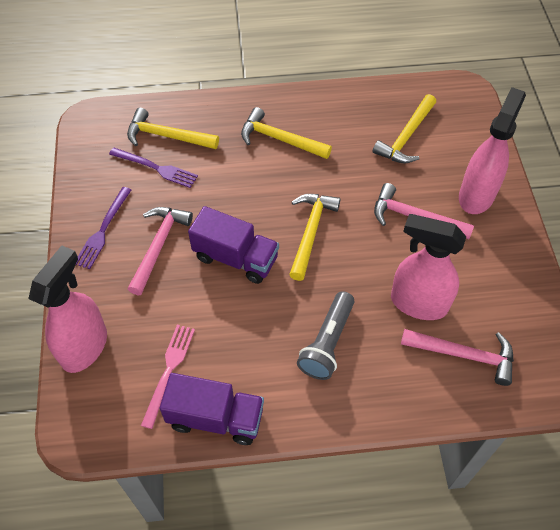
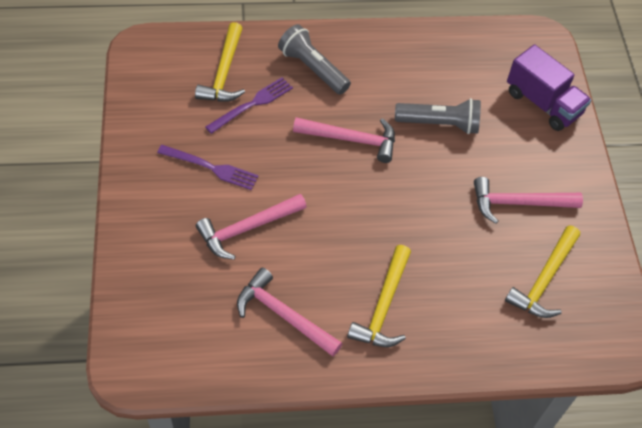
grey flashlight: [297,291,354,380] = 1 -> [278,24,351,95] [395,98,481,134] = 2
pink fork: [141,325,195,429] = 1 -> none = 0
pink hammer: [128,207,193,295] [374,183,474,239] [401,329,514,386] = 3 -> [196,194,307,260] [237,268,343,357] [293,117,395,163] [474,177,583,224] = 4
pink spray bottle: [28,246,107,373] [391,214,467,320] [459,87,526,214] = 3 -> none = 0
purple truck: [160,373,264,445] [188,206,279,284] = 2 -> [507,44,591,131] = 1
yellow hammer: [127,108,219,149] [241,107,332,159] [289,194,341,281] [373,94,436,163] = 4 -> [195,22,245,102] [347,245,411,347] [505,226,580,318] = 3

